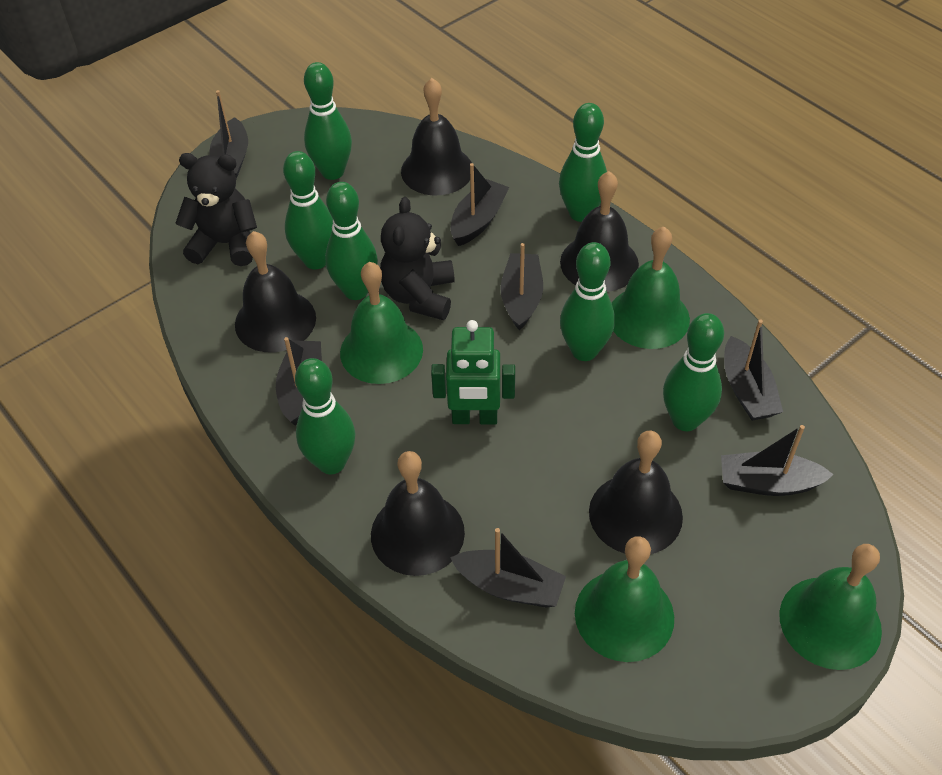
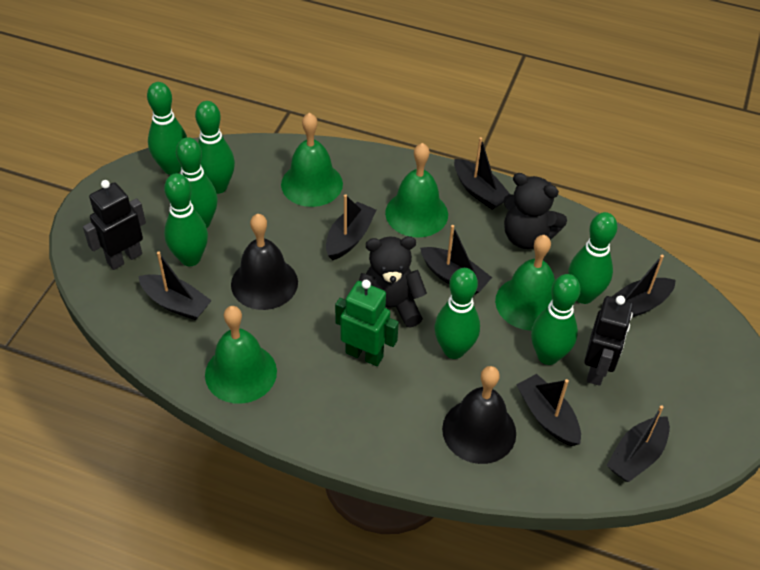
black bell: [235,231,316,352] [371,451,465,576] [401,78,472,195] [560,171,639,292] [589,430,683,554] = 5 -> [231,214,298,310] [442,366,516,464] = 2
black robot: none = 0 -> [83,180,146,270] [584,296,633,386] = 2

